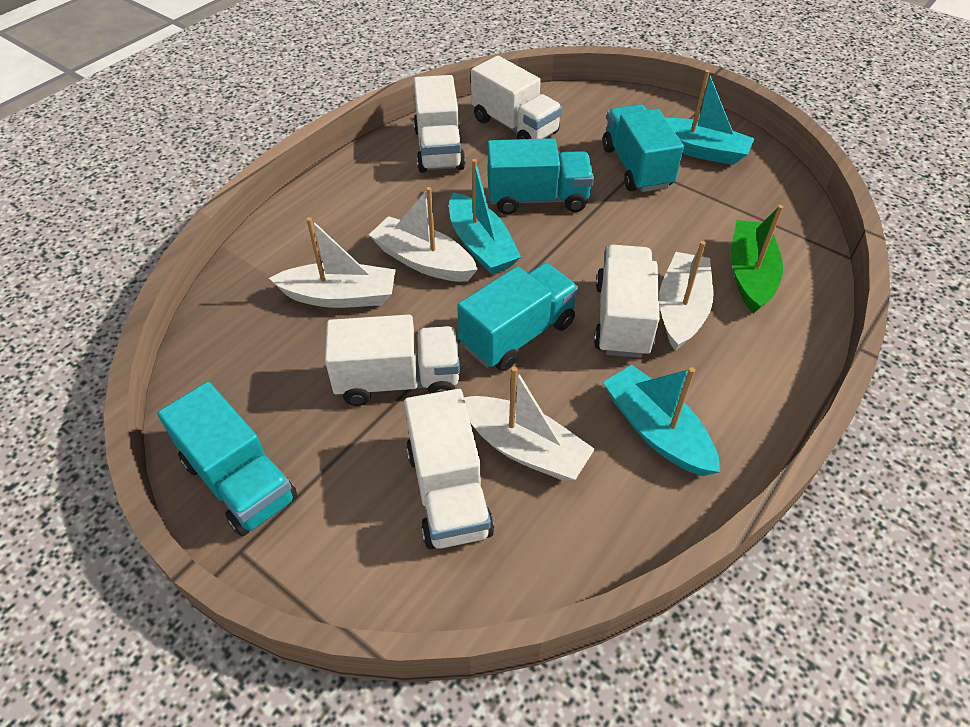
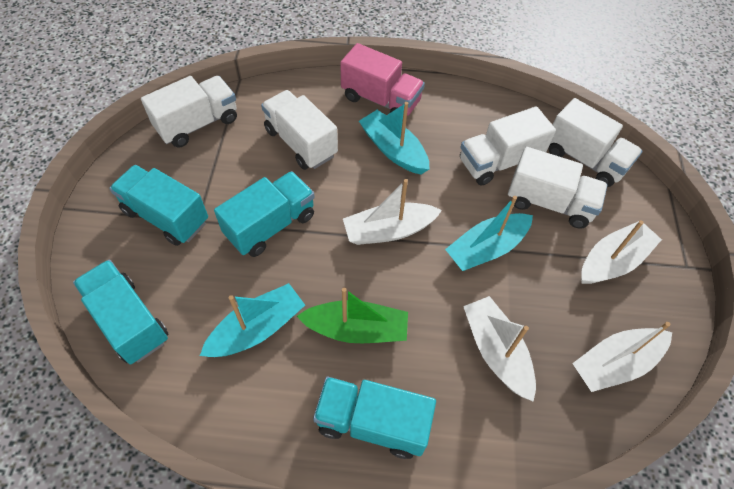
pink truck: none = 0 -> [340,43,425,116] = 1

